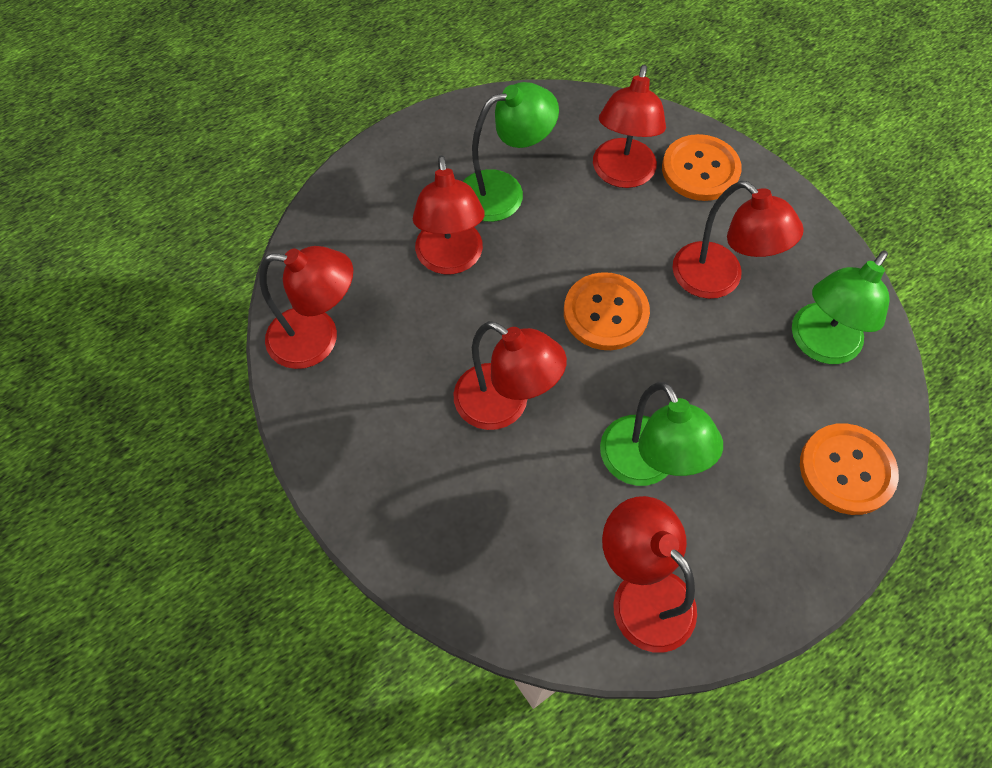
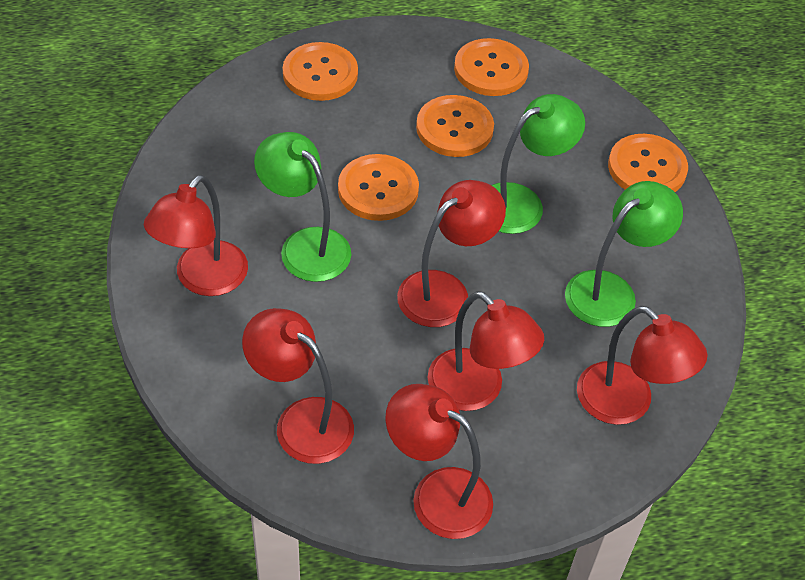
orange button: [564,272,650,350] [662,134,742,201] [800,423,899,515] = 3 -> [283,42,358,101] [338,154,419,221] [416,95,494,157] [454,38,529,96] [608,134,688,192] = 5

